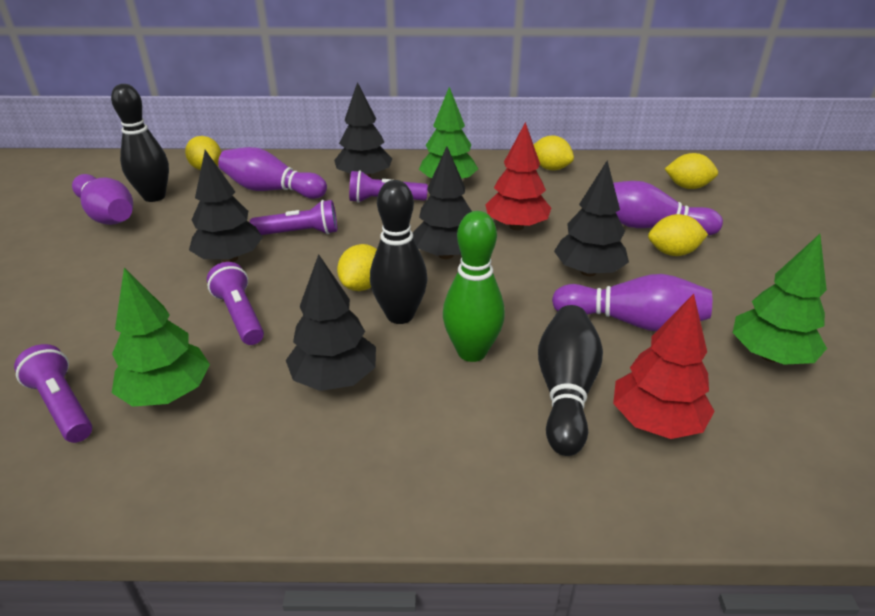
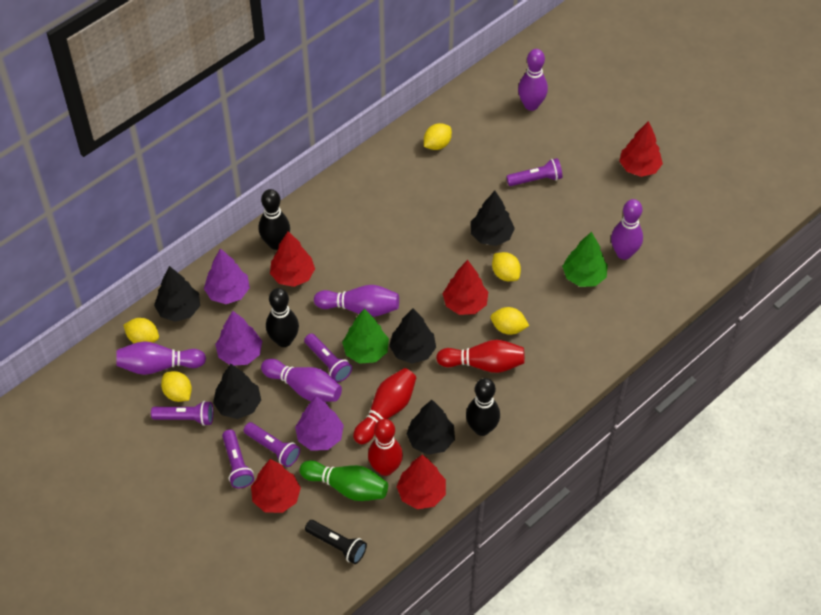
black flashlight: none = 0 -> [305,520,367,564] = 1
green tree: [112,268,210,407] [419,87,478,179] [733,234,827,365] = 3 -> [342,309,389,364] [562,232,608,287] = 2
purple bowling pin: [72,174,133,225] [218,147,327,199] [552,274,712,331] [613,181,723,236] = 4 -> [116,341,206,375] [261,359,342,402] [314,285,399,317] [518,49,548,111] [611,199,643,260] = 5
purple flashlight: [14,344,92,443] [207,262,264,345] [250,200,337,235] [349,170,428,203] = 4 -> [151,401,213,426] [222,429,254,488] [243,422,300,467] [304,334,352,382] [506,158,562,186] = 5
purple tree: none = 0 -> [204,248,250,304] [215,311,262,366] [295,396,344,451] = 3
red bowling pin: none = 0 -> [353,368,416,444] [368,419,403,476] [436,340,525,373] = 3
red tree: [485,122,551,230] [613,294,715,439] = 2 -> [251,459,301,513] [270,231,315,287] [396,455,446,509] [443,260,488,315] [619,121,663,177] = 5

